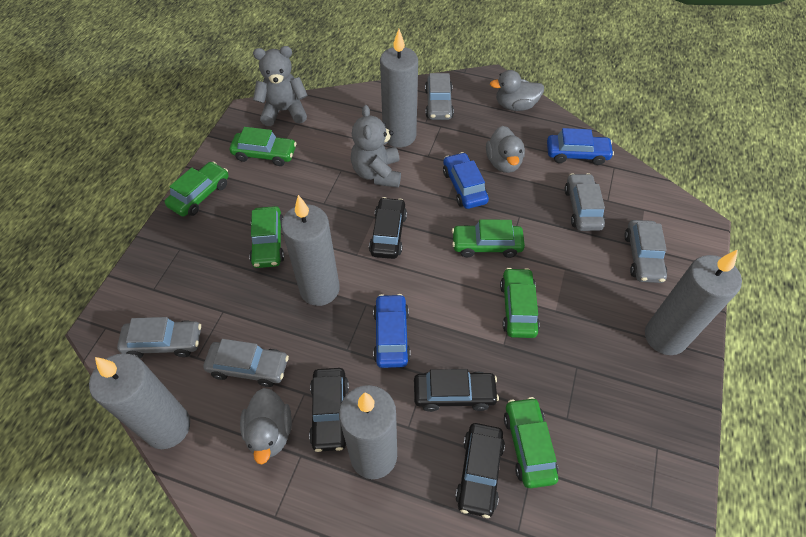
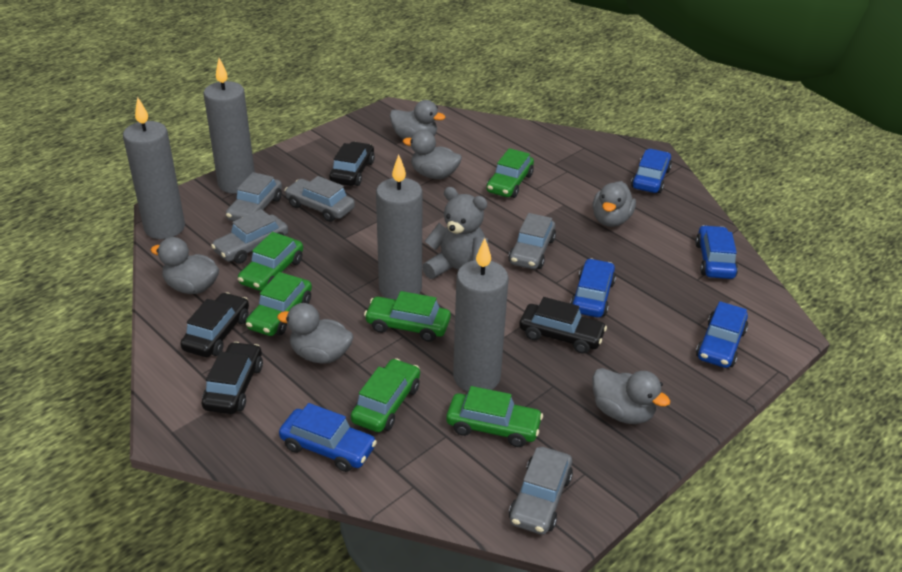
blue car: [373,294,411,368] [443,152,489,209] [547,128,614,165] = 3 -> [279,403,377,472] [570,258,616,317] [631,149,672,193] [695,225,738,279] [696,301,748,368] = 5
grey candle: [89,353,190,449] [281,195,340,306] [339,385,397,479] [380,29,418,147] [645,250,742,355] = 5 -> [123,97,185,239] [204,58,255,194] [376,154,423,300] [453,238,509,392] = 4
grey duck: [240,388,292,464] [486,126,525,173] [490,70,544,111] = 3 -> [151,237,219,294] [277,303,354,364] [390,100,445,139] [403,130,462,179] [592,368,670,424] [593,181,636,227] = 6
grey teddy bear: [253,46,308,126] [351,105,401,188] = 2 -> [422,187,488,279] = 1

